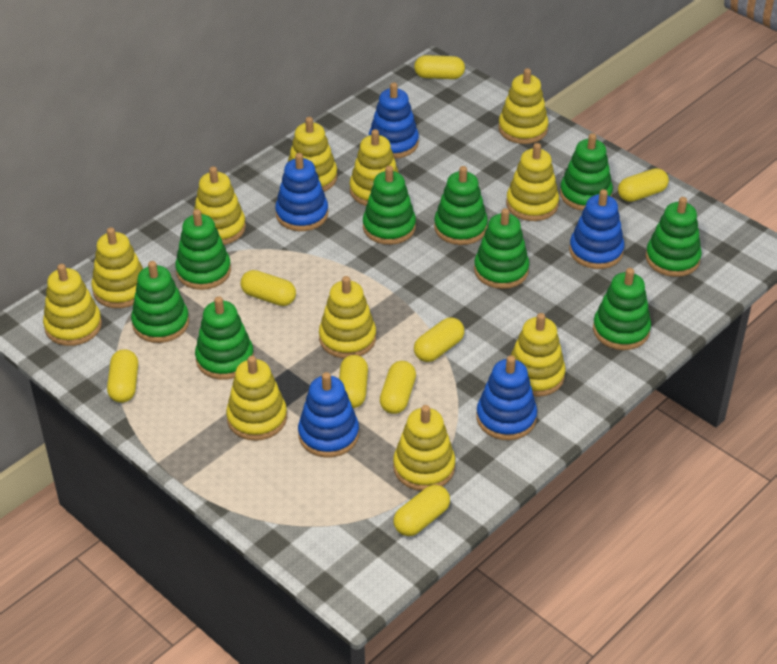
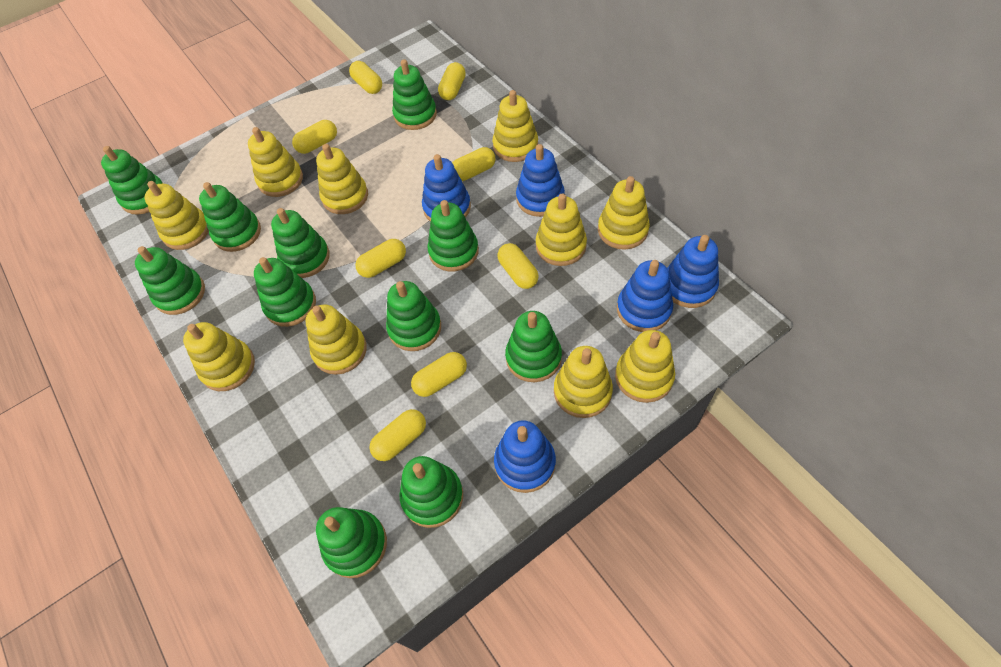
green stacking toy: [131,261,189,343] [175,209,231,290] [195,296,254,380] [363,166,416,245] [434,166,488,245] [474,208,529,289] [560,133,613,211] [593,268,651,350] [646,197,702,277] = 9 -> [101,146,164,215] [135,246,205,315] [199,182,261,252] [254,257,316,327] [271,208,330,278] [316,507,387,578] [386,281,441,351] [392,59,437,130] [400,456,463,528] [428,200,479,272] [505,311,562,382] = 11
yellow stacking toy: [43,264,102,346] [91,227,143,308] [194,166,246,245] [226,356,287,441] [288,117,337,192] [319,276,376,359] [350,129,399,206] [393,405,455,491] [498,68,549,144] [506,143,559,221] [511,313,566,397] = 11 -> [145,181,209,250] [183,322,255,391] [248,127,303,197] [306,305,367,375] [316,144,368,214] [493,90,538,162] [536,193,587,266] [554,346,613,418] [598,176,650,250] [615,330,675,403] = 10

